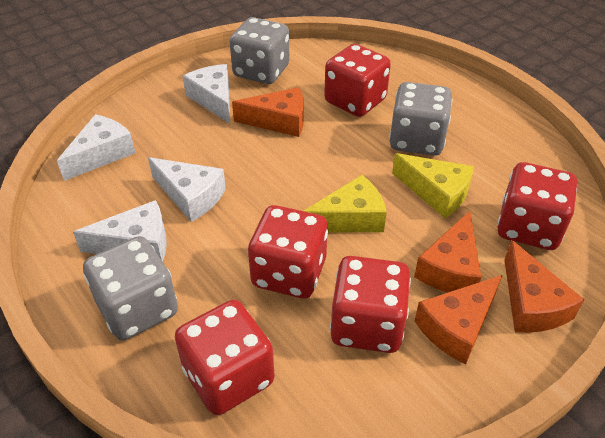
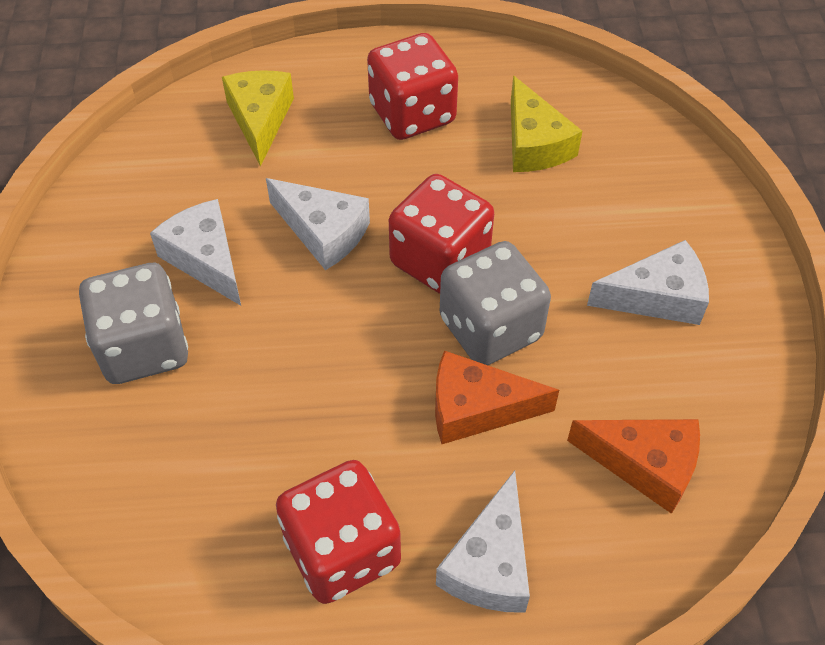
grey dice: [83,236,178,340] [230,17,289,84] [389,82,452,156] = 3 -> [79,263,188,384] [440,241,551,365] = 2
orange cheese: [232,87,303,137] [414,211,481,293] [415,275,502,364] [504,240,584,333] = 4 -> [435,350,559,444] [567,419,700,514] = 2
red dice: [175,300,275,415] [248,205,328,298] [324,44,391,117] [330,256,411,353] [497,162,577,250] = 5 -> [276,460,401,604] [367,33,458,140] [389,174,494,294] = 3

